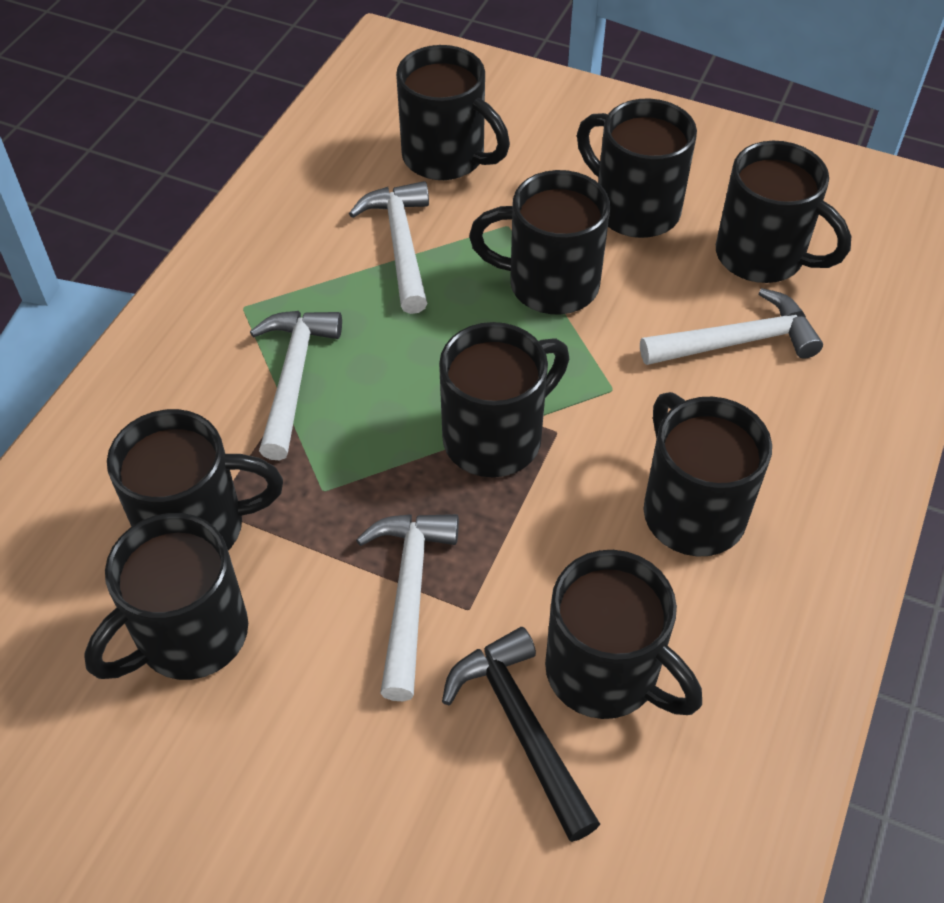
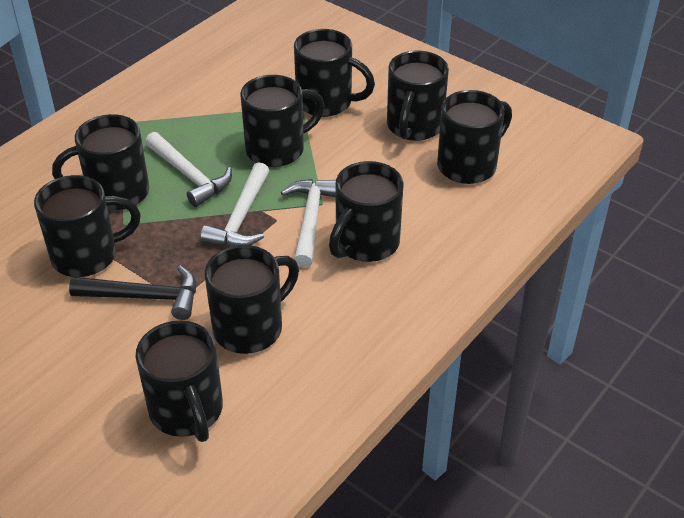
white hammer: [250,311,342,460] [349,181,429,314] [356,514,459,701] [640,288,823,365] = 4 -> [145,132,232,207] [200,162,270,247] [281,179,336,268] = 3

